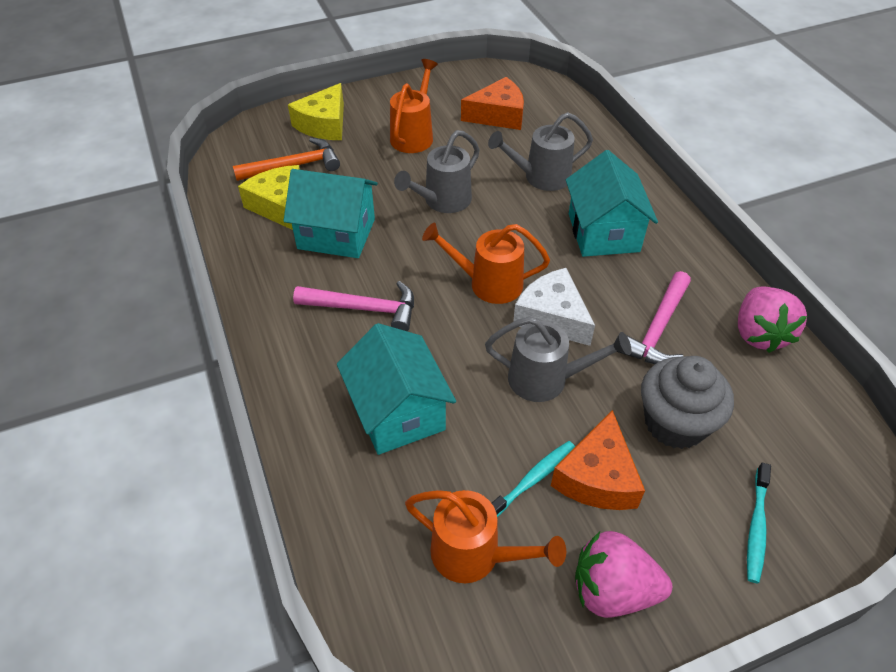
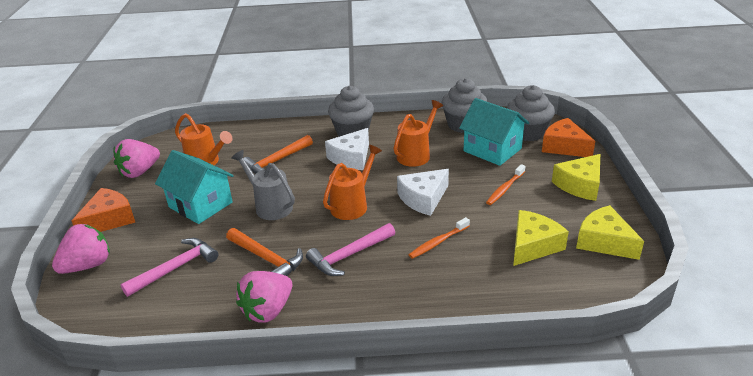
grey cupcake: [641,356,734,449] = 1 -> [328,86,374,137] [441,78,488,133] [507,85,555,141] = 3
grey watering can: [394,130,480,213] [485,316,631,402] [488,112,593,191] = 3 -> [232,150,295,220] = 1
orange hammer: [233,138,340,181] = 1 -> [226,228,303,276] [241,135,313,174] = 2
orange toothbrush: none = 0 -> [409,217,470,259] [486,164,525,205] = 2
pink strawberry: [575,531,672,618] [738,287,807,353] = 2 -> [52,224,110,274] [113,139,160,178] [236,271,292,323] = 3
turquoise house: [284,169,378,258] [337,323,456,455] [566,150,658,257] = 3 -> [155,150,234,224] [459,98,529,166] = 2
turquoise toothbrush: [492,441,575,517] [747,463,771,583] = 2 -> none = 0
white cheese: [513,268,595,346] = 1 -> [325,128,369,170] [397,169,449,216] = 2
yellow cheese: [238,165,300,230] [288,83,344,140] = 2 -> [513,210,569,266] [552,154,600,201] [576,205,644,260] = 3

